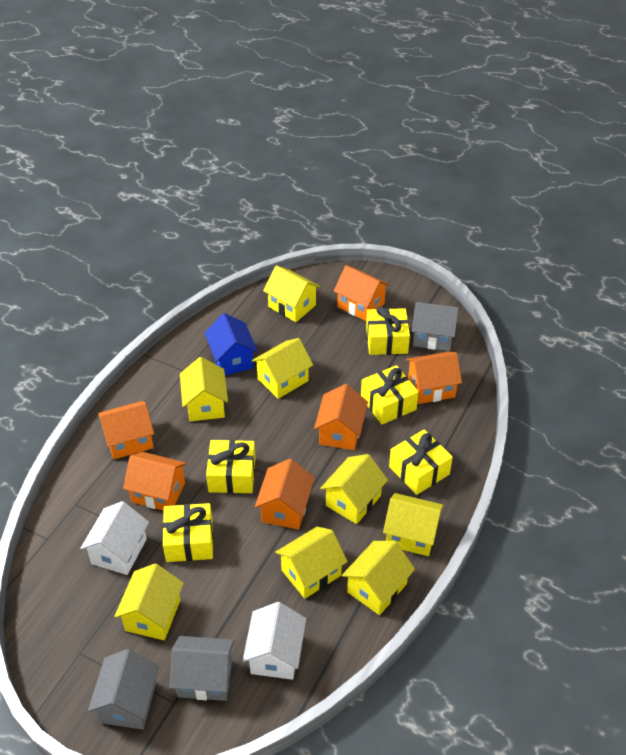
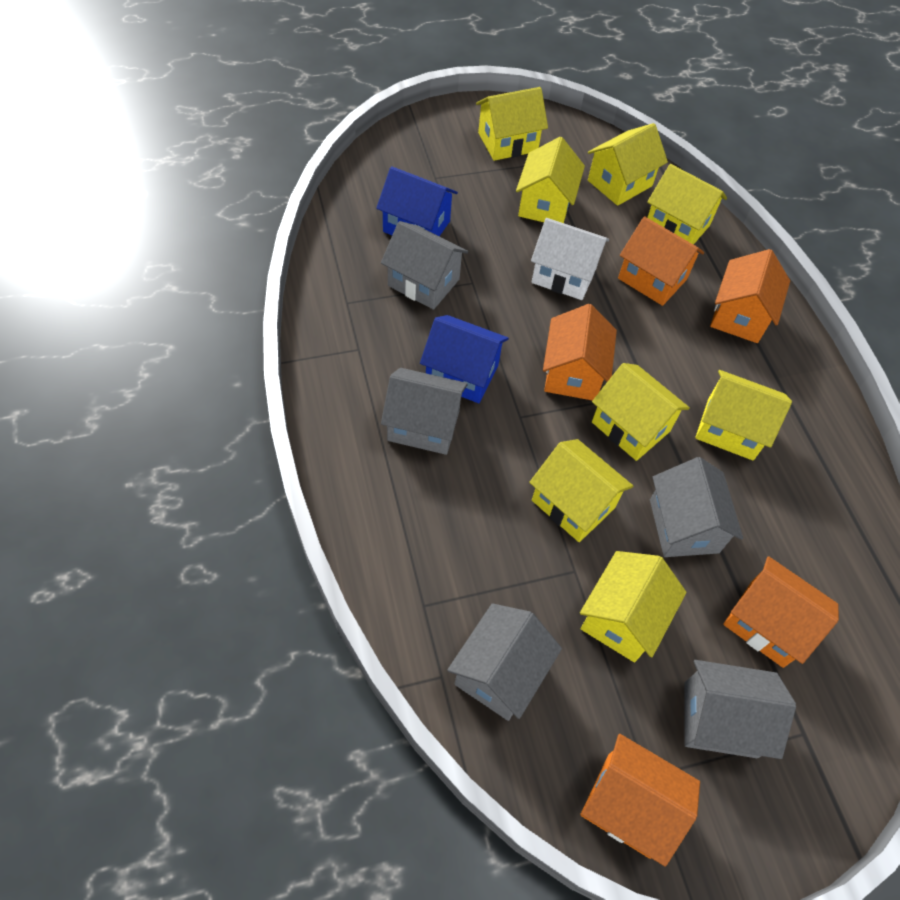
blue house: [205,313,258,375] = 1 -> [376,166,458,236] [420,315,509,403] = 2
grey house: [88,649,159,730] [170,636,234,701] [412,302,459,351] = 3 -> [381,221,468,310] [381,368,468,455] [447,603,562,721] [650,457,743,557] [684,660,796,759] = 5
orange house: [98,401,154,459] [123,452,187,511] [255,459,315,530] [314,384,368,450] [334,265,390,321] [406,352,462,404] = 6 -> [543,304,617,400] [581,734,700,867] [618,216,704,306] [710,249,790,343] [723,556,839,668] = 5
white house: [80,501,149,575] [243,602,306,680] = 2 -> [531,218,609,300] = 1
yellow gift: [163,503,213,562] [206,440,255,493] [361,365,419,424] [366,306,410,355] [389,430,453,495] = 5 -> none = 0

